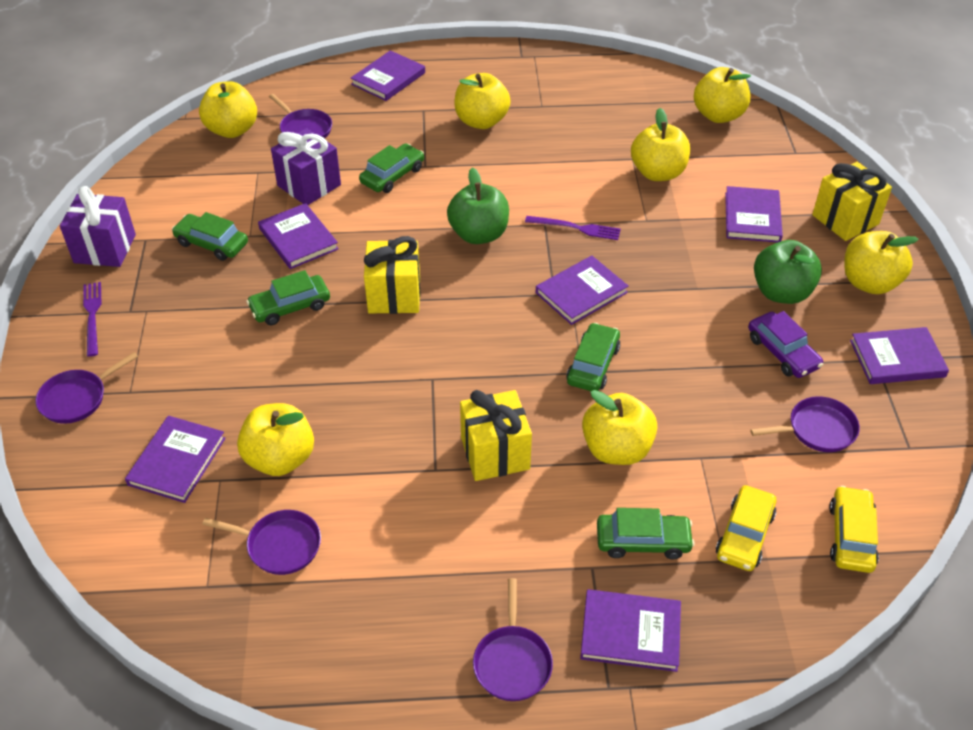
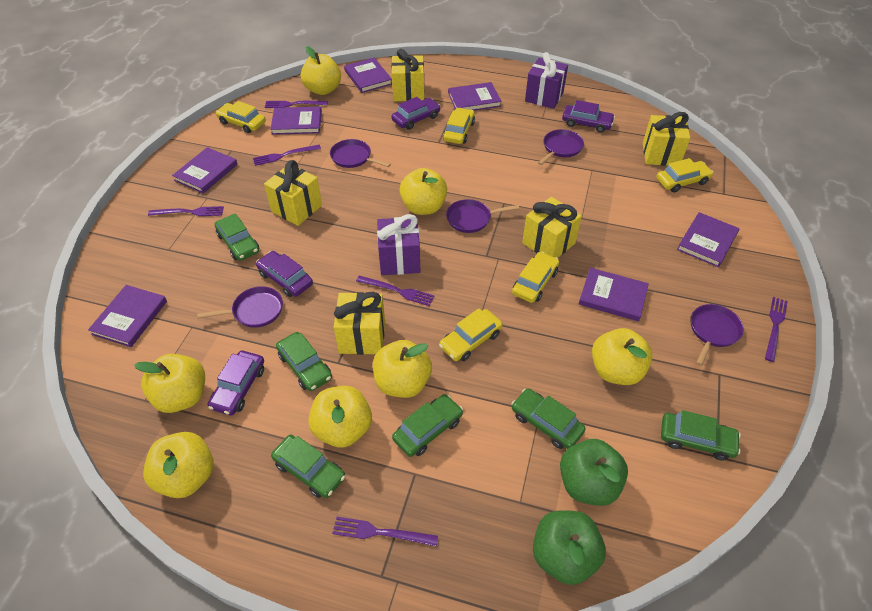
green car: [172,212,248,261] [246,270,330,325] [359,143,424,193] [566,323,620,391] [597,508,695,559] = 5 -> [215,213,259,261] [271,435,345,498] [276,332,332,391] [392,394,463,457] [511,388,585,449] [661,410,741,461] = 6
purple car: [748,311,823,378] = 1 -> [208,351,264,415] [256,251,313,297] [391,97,441,130] [562,100,615,133] = 4
purple fork: [83,282,101,357] [525,216,621,240] = 2 -> [148,206,224,216] [253,144,321,166] [265,101,328,108] [332,517,438,547] [356,276,435,306] [765,297,788,362] = 6
yellow car: [716,485,777,571] [829,486,879,573] = 2 -> [216,101,266,133] [439,308,503,361] [443,108,475,144] [512,252,559,303] [656,158,713,193] = 5
yellow gift: [364,236,420,314] [460,390,532,481] [812,162,892,241] = 3 -> [264,160,322,226] [334,292,385,355] [391,49,424,101] [522,197,582,258] [643,112,690,166] = 5

